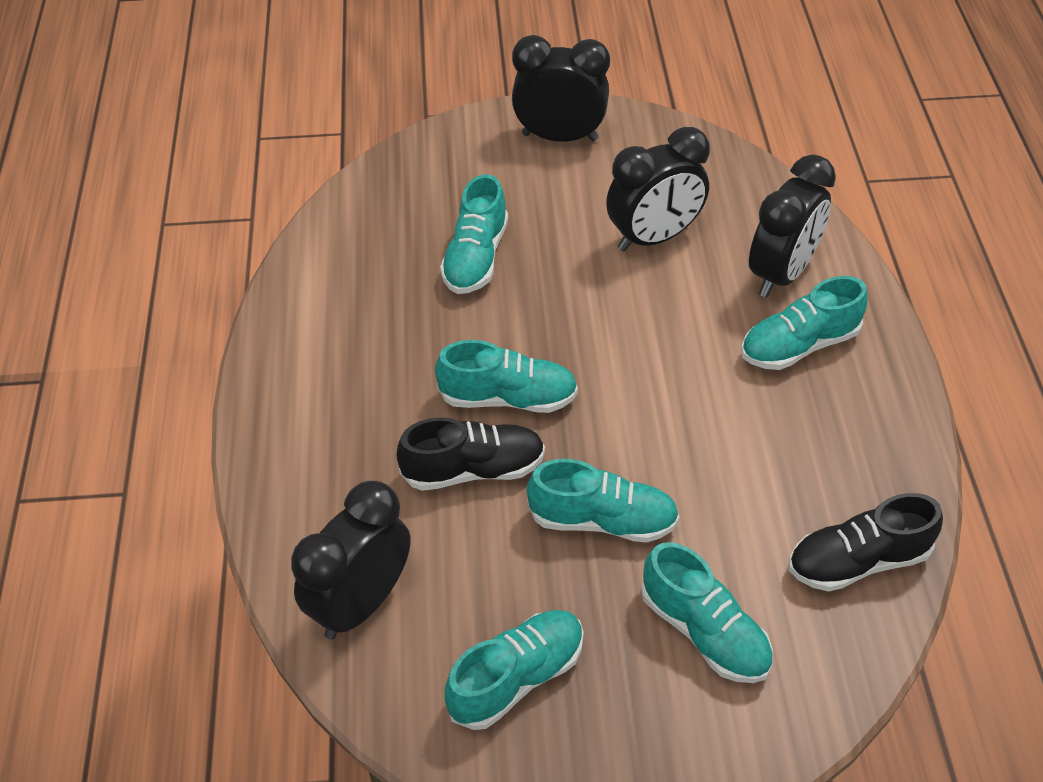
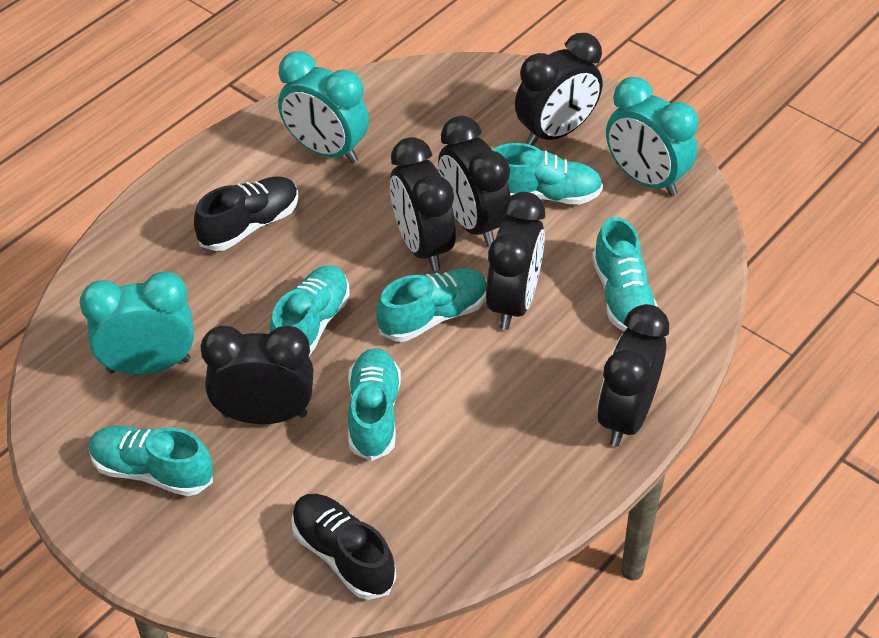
black clock: [291,481,411,640] [512,35,610,142] [606,127,710,251] [749,154,836,298] = 4 -> [200,326,314,424] [390,137,456,271] [438,116,511,246] [486,192,545,330] [515,33,602,146] [597,304,669,446] = 6
turquoise clock: none = 0 -> [80,271,194,375] [278,51,369,163] [606,77,698,197] = 3

